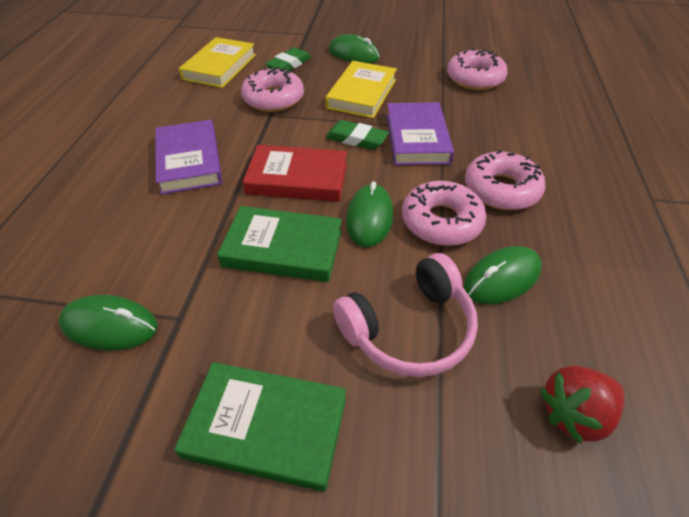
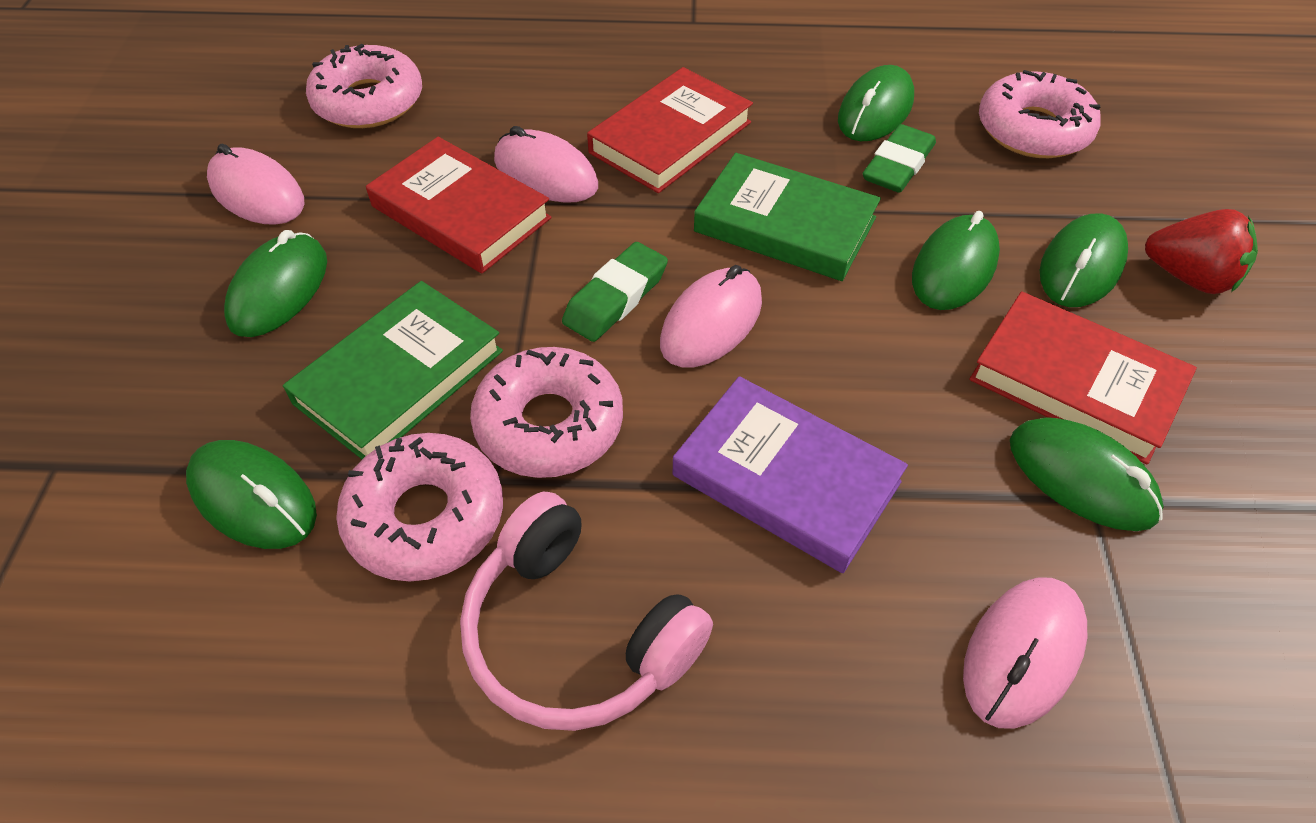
green mouse: [59,295,158,351] [329,34,380,63] [346,181,393,247] [464,246,542,304] = 4 -> [186,440,317,549] [224,230,327,337] [838,65,914,141] [912,211,1000,310] [1010,417,1164,531] [1040,213,1128,307] = 6
pink mouse: none = 0 -> [207,144,304,225] [494,126,598,202] [660,265,762,367] [963,577,1087,729] = 4
purple book: [155,120,223,195] [387,102,454,165] = 2 -> [673,376,908,573] = 1
red book: [243,145,347,202] = 1 -> [366,137,552,273] [587,67,753,193] [969,291,1197,464] = 3
yellow book: [179,37,256,88] [326,61,397,118] = 2 -> none = 0

